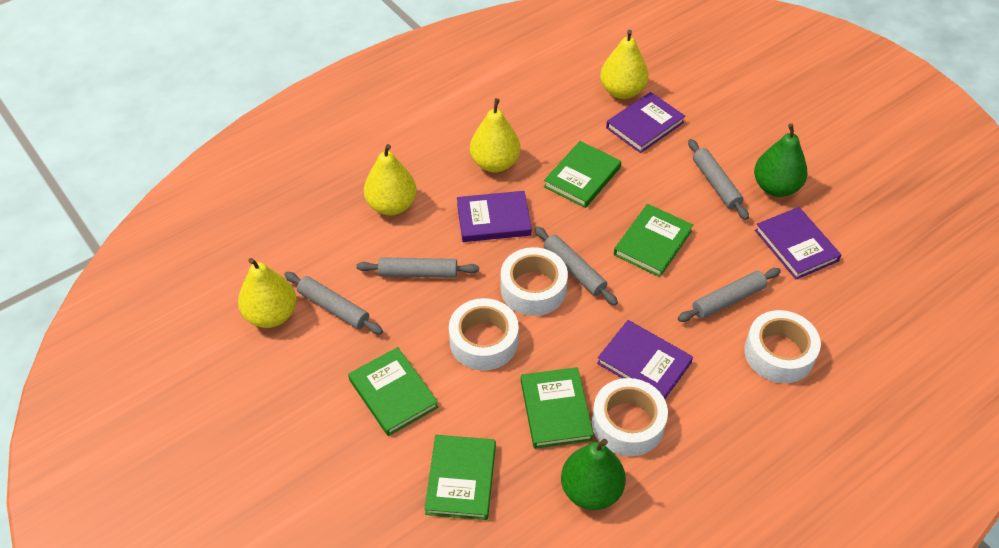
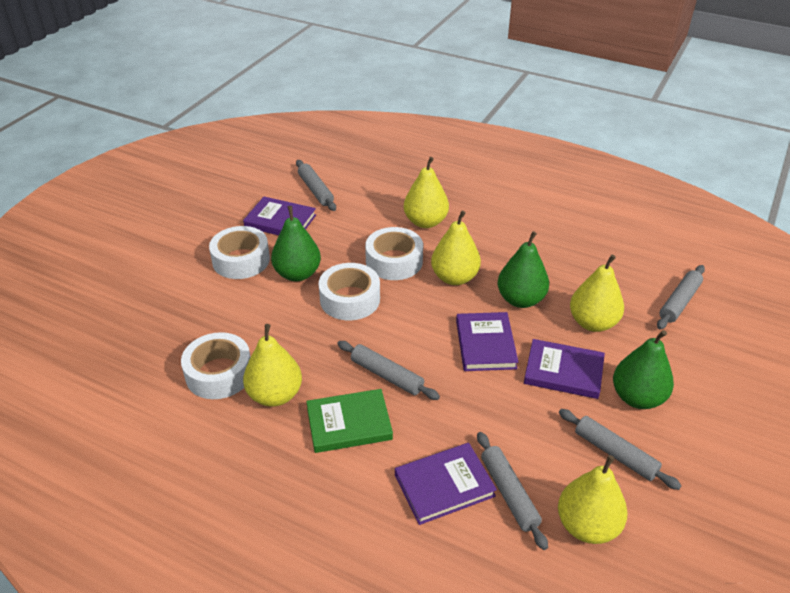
green book: [348,347,438,436] [425,435,496,520] [521,367,594,449] [544,141,621,208] [614,204,693,277] = 5 -> [306,389,393,453] = 1
green pear: [561,439,626,510] [754,123,808,197] = 2 -> [271,206,321,281] [498,231,549,308] [613,330,674,409] = 3
yellow pear: [238,258,296,328] [364,144,417,215] [470,98,521,172] [600,30,648,99] = 4 -> [243,324,302,407] [404,157,449,228] [431,210,481,285] [558,455,628,544] [570,255,624,332] = 5

